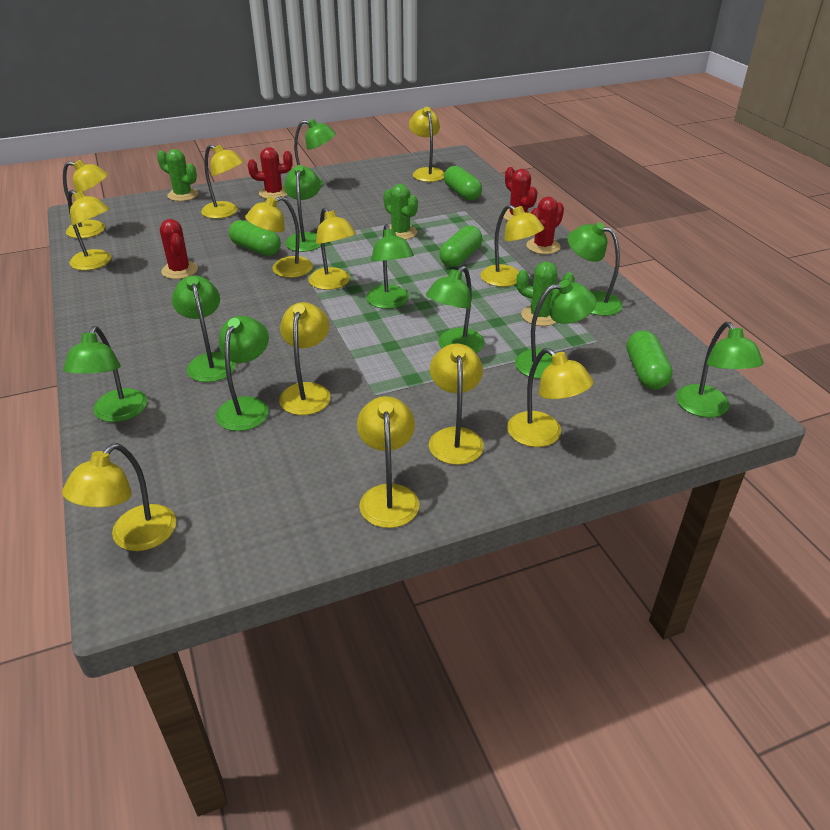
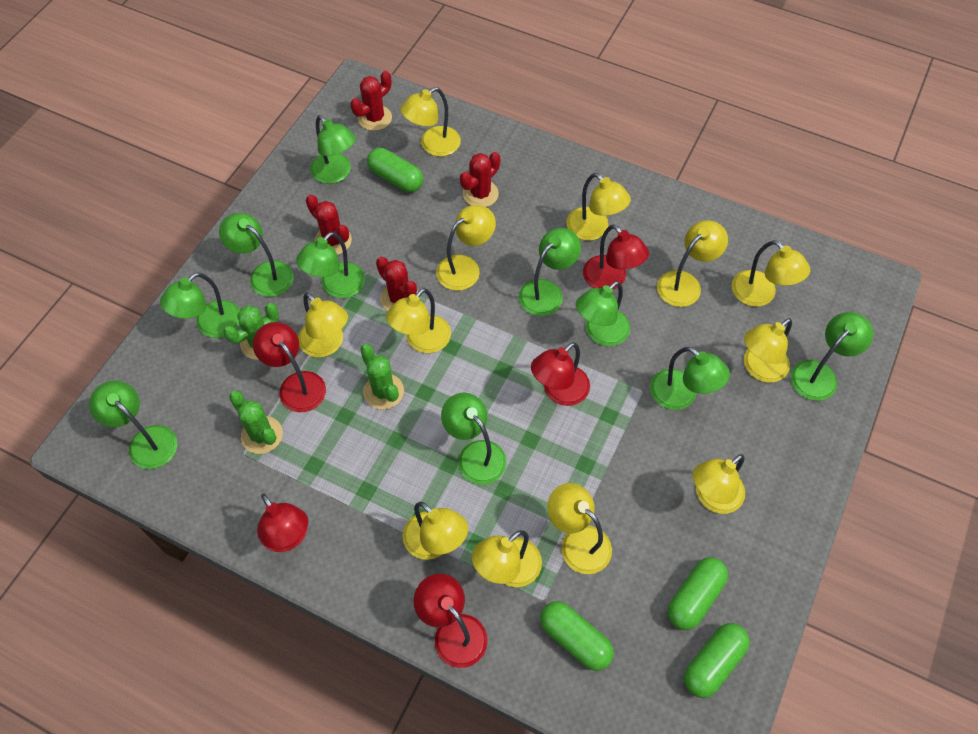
red lamp: none = 0 -> [253,322,326,412] [257,494,308,552] [414,574,488,668] [531,342,590,406] [583,224,649,290] = 5

